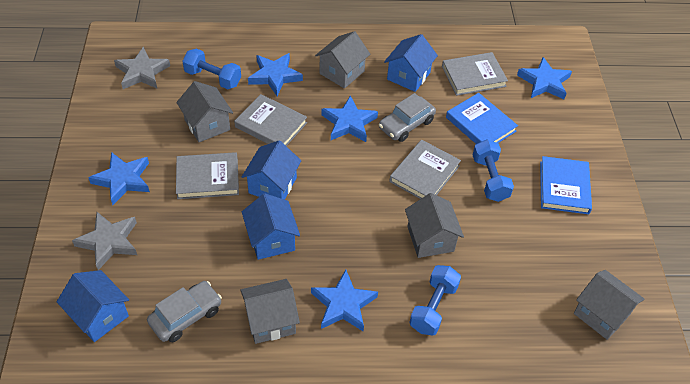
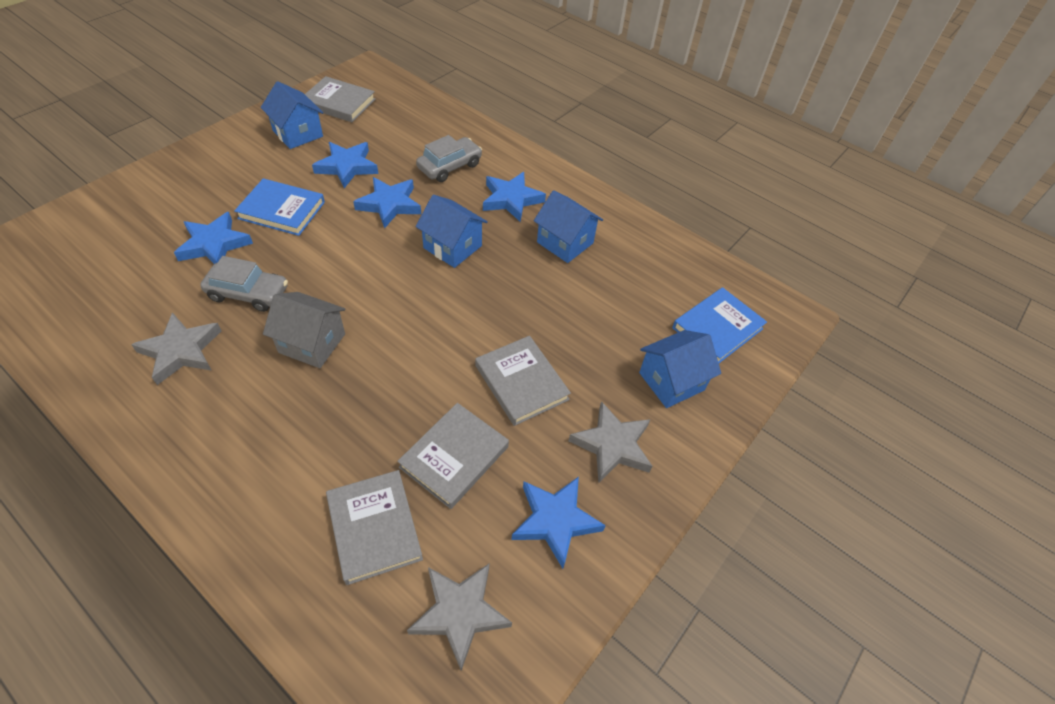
blue dumbbell: [182,49,241,89] [409,265,461,336] [473,140,514,202] = 3 -> none = 0
grey house: [176,81,233,142] [240,279,300,344] [315,31,370,89] [405,193,464,258] [574,270,645,340] = 5 -> [263,292,346,368] = 1
grey star: [72,212,137,270] [114,47,170,89] = 2 -> [131,312,222,385] [407,564,512,671] [568,401,653,483] = 3

